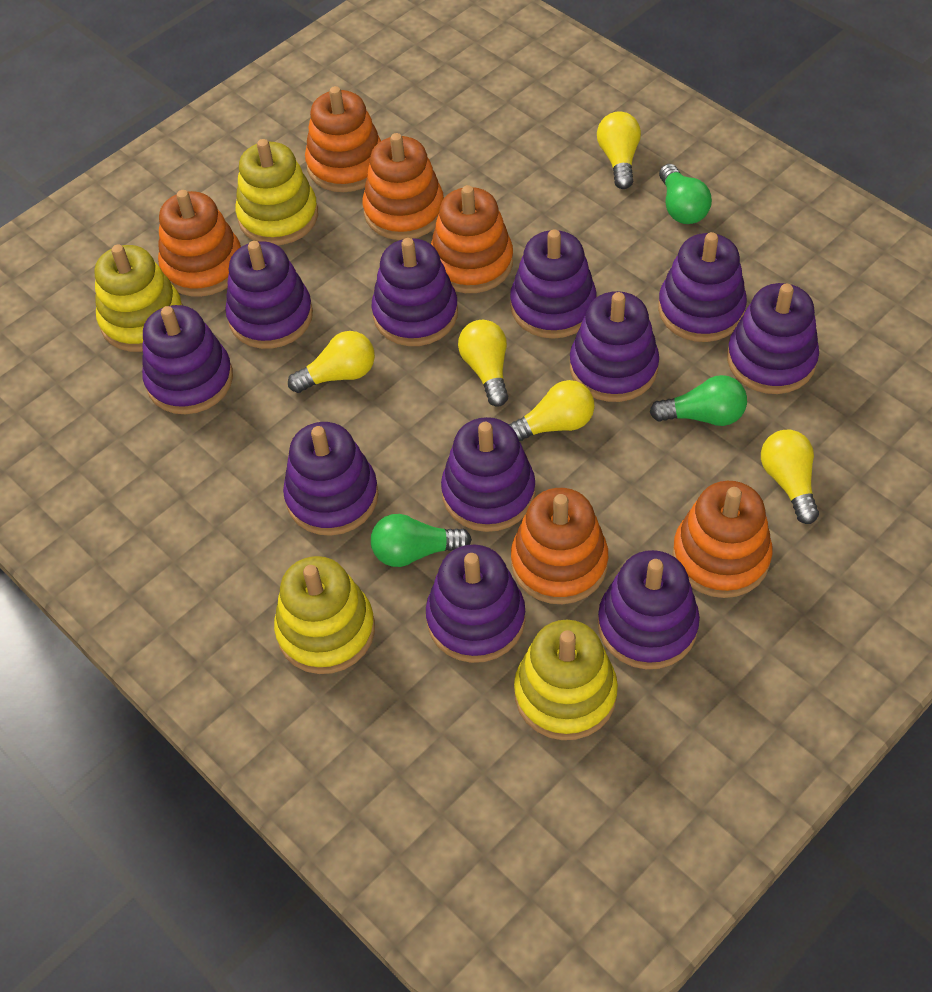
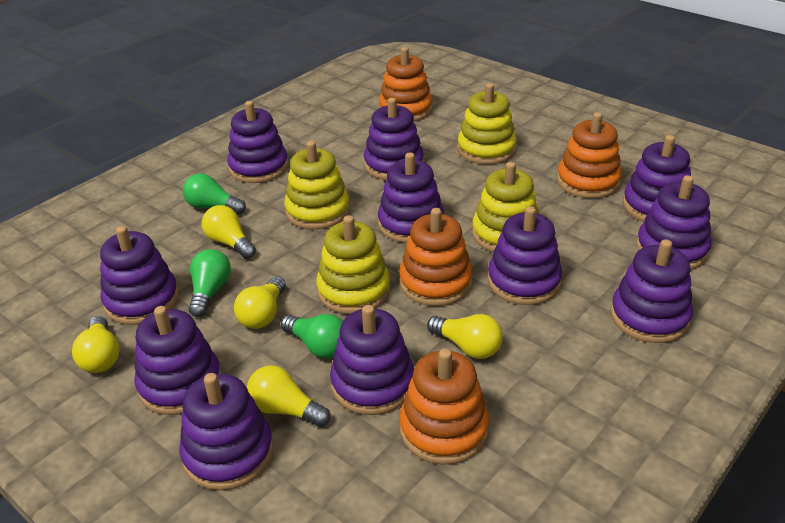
orange stacking toy: [158,190,241,297] [305,86,381,192] [362,133,444,240] [431,185,513,293] [511,488,608,604] [672,481,772,598] = 6 -> [379,47,433,122] [399,208,473,306] [399,349,489,465] [557,112,622,198] = 4

